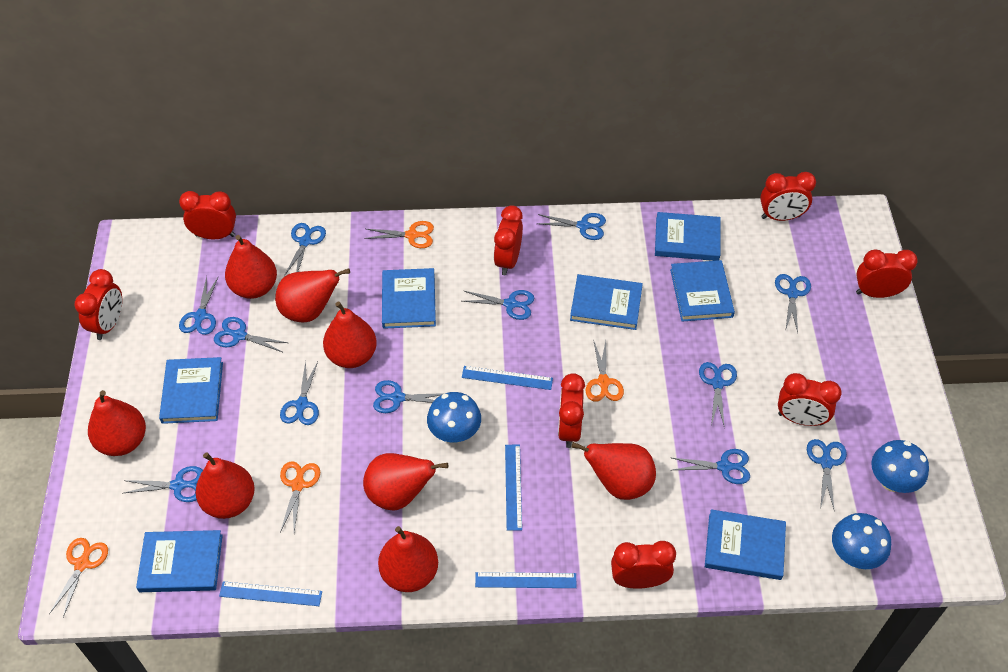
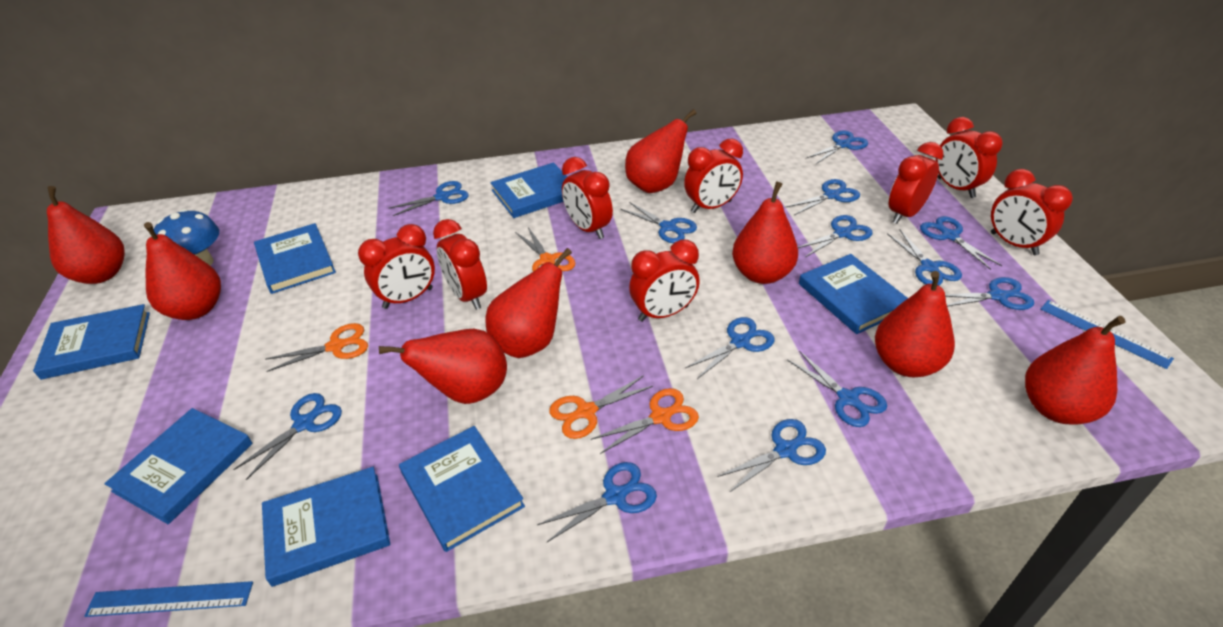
blue mushroom: [427,392,481,443] [832,513,891,569] [871,440,929,493] = 3 -> [154,209,219,266] = 1
blue ruler: [219,581,322,606] [462,366,553,390] [475,572,577,588] [505,445,522,531] = 4 -> [84,581,253,617] [1041,300,1174,369] = 2
blue scissors: [124,466,203,502] [179,276,218,335] [214,317,288,352] [280,361,319,425] [284,223,326,276] [373,380,445,413] [463,290,534,320] [537,213,606,240] [672,449,750,484] [699,362,737,428] [775,274,811,333] [807,439,847,509] = 12 -> [233,393,342,480] [389,181,469,216] [537,462,657,542] [621,202,697,243] [685,317,774,379] [717,419,826,493] [785,179,860,215] [787,351,887,427] [798,215,872,257] [806,131,868,164] [887,230,962,286] [920,216,1002,270] [945,277,1034,310] = 13

